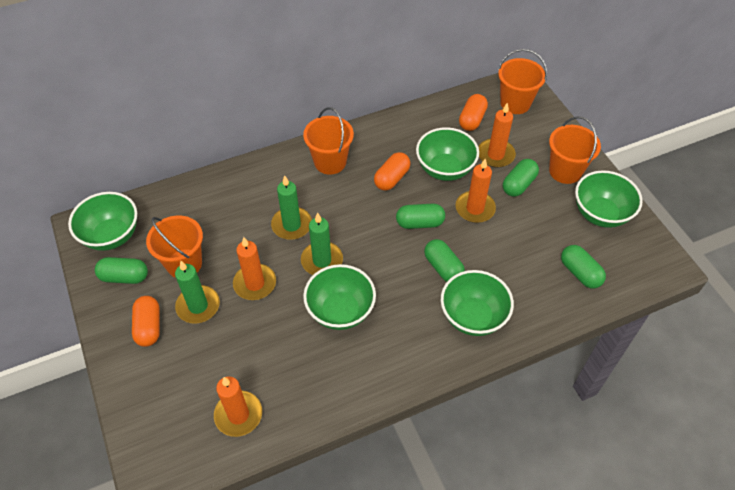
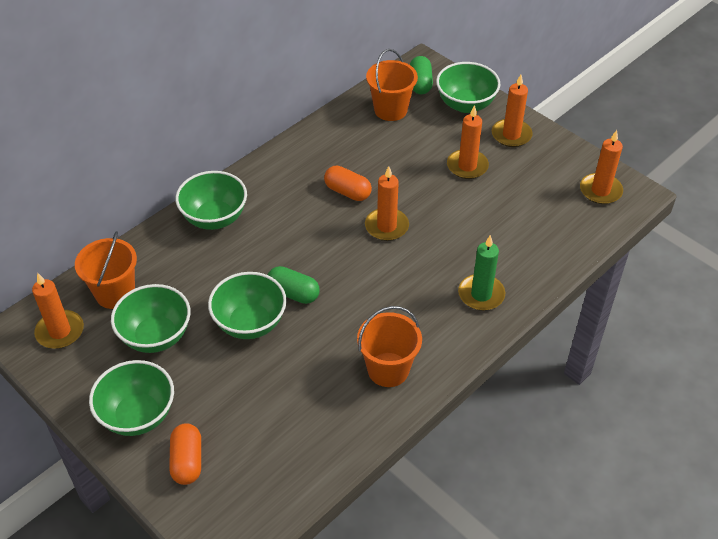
green candle: [175,261,220,324] [271,176,312,240] [301,213,343,275] = 3 -> [458,235,505,311] = 1
green capsule: [95,257,148,284] [396,204,445,229] [424,239,465,282] [503,159,539,197] [561,245,606,288] = 5 -> [267,266,320,304] [410,56,433,94] = 2
orange bucket: [146,215,203,278] [303,107,354,175] [498,49,547,114] [549,116,601,184] = 4 -> [75,231,137,309] [357,306,422,387] [366,49,418,121] = 3
orange candle: [214,377,262,437] [233,237,276,300] [456,159,496,223] [478,103,516,168] = 4 -> [32,273,84,349] [365,166,409,241] [447,105,489,179] [492,75,533,147] [580,130,623,204] = 5
orange capsule: [132,296,160,347] [374,152,411,191] [459,94,488,131] = 3 -> [169,423,201,485] [324,166,372,201] = 2

